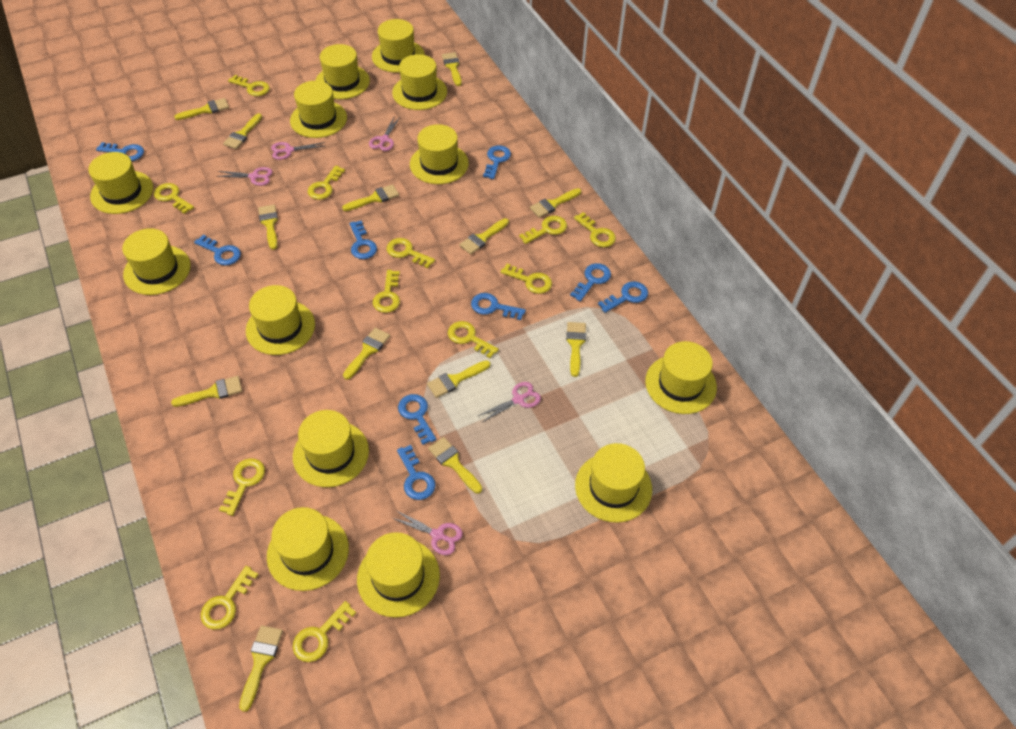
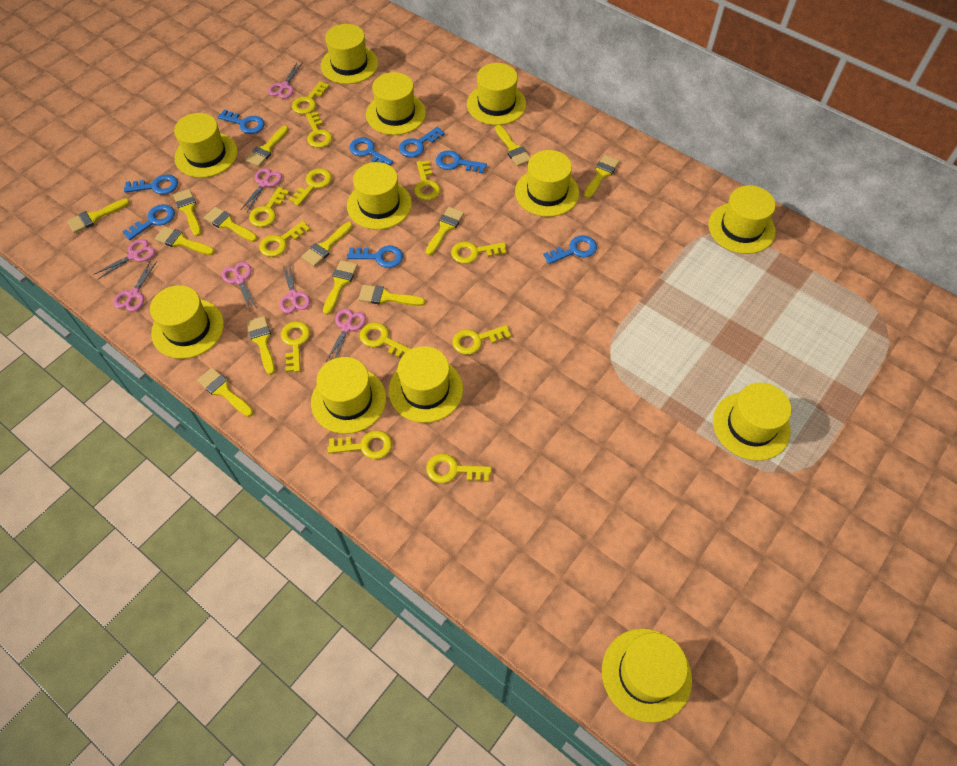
blue key: [96,142,144,161] [194,235,241,265] [350,220,377,259] [397,445,436,500] [398,394,436,445] [471,293,526,320] [483,145,511,179] [570,263,611,301] [598,281,648,313] = 9 -> [123,204,175,240] [124,174,178,195] [218,110,265,134] [347,246,403,268] [349,137,393,165] [399,127,445,157] [436,150,487,173] [543,235,597,264] = 8
pink scissors: [216,167,273,186] [271,142,325,160] [369,117,400,151] [392,511,463,555] [478,382,541,423] = 5 -> [93,239,155,280] [113,260,157,312] [222,262,257,311] [241,168,282,212] [268,63,303,99] [280,263,310,313] [326,309,366,361] = 7
yellow hat: [88,152,153,214] [122,228,191,295] [246,285,315,355] [267,507,349,591] [290,81,347,138] [293,410,369,487] [315,44,370,99] [357,532,440,618] [372,19,425,73] [392,54,447,110] [410,124,469,184] [575,443,652,523] [645,341,717,414] = 13 -> [150,285,224,359] [174,113,238,178] [311,357,386,434] [321,24,378,84] [347,162,412,230] [366,72,426,135] [389,346,463,423] [467,63,526,125] [515,150,579,217] [602,628,692,723] [708,185,776,254] [713,382,792,461] = 12

